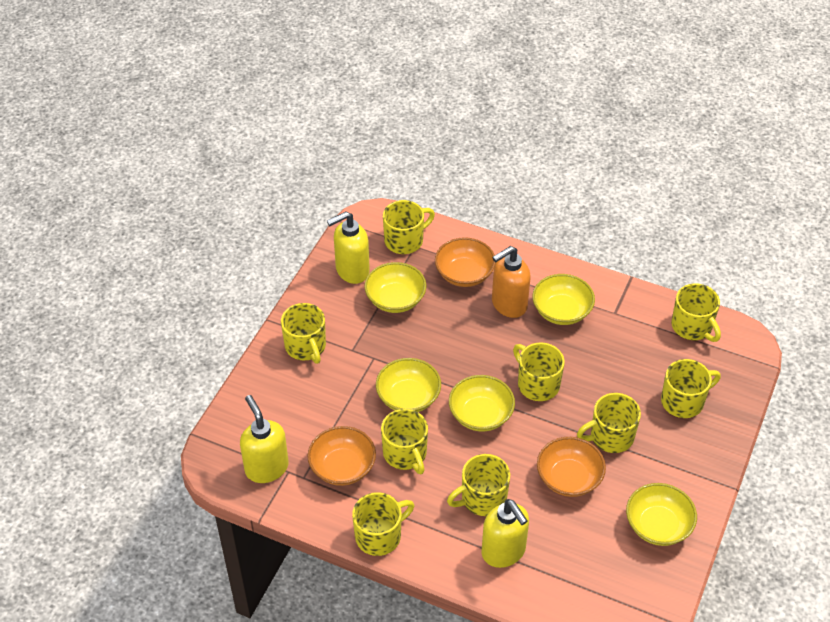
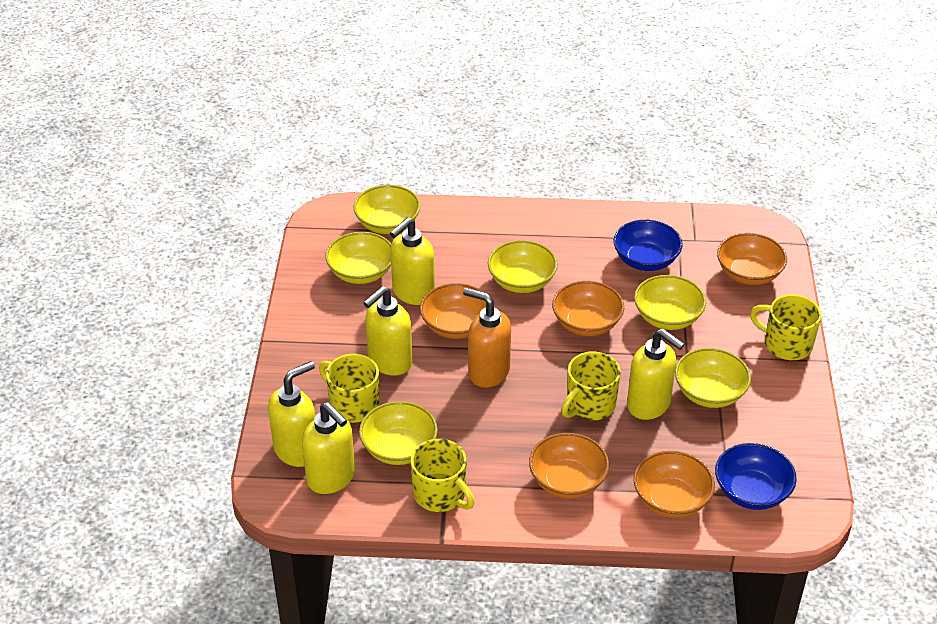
blue bowl: none = 0 -> [613,220,683,271] [715,443,797,510] = 2
orange bowl: [308,426,376,486] [435,237,495,287] [537,437,606,497] = 3 -> [420,283,486,339] [529,433,609,499] [552,281,624,336] [634,451,715,518] [717,233,787,285] = 5
yellow bowl: [364,262,426,313] [376,358,441,412] [449,375,515,431] [532,274,595,325] [626,483,697,546] = 5 -> [325,232,391,284] [354,185,421,234] [359,401,438,465] [488,240,558,293] [634,275,706,330] [675,348,751,408] = 6
yellow mug: [281,303,326,364] [352,492,414,556] [381,409,428,474] [383,200,435,254] [447,454,510,516] [513,342,565,401] [577,393,641,453] [661,359,721,418] [671,283,721,342] = 9 -> [319,354,380,423] [410,439,475,512] [561,351,621,420] [750,294,821,360] = 4
yellow soap dispenser: [240,395,289,483] [327,211,370,284] [481,499,529,568] = 3 -> [268,361,315,467] [302,402,355,494] [363,286,413,376] [390,217,435,305] [627,329,685,420] = 5

